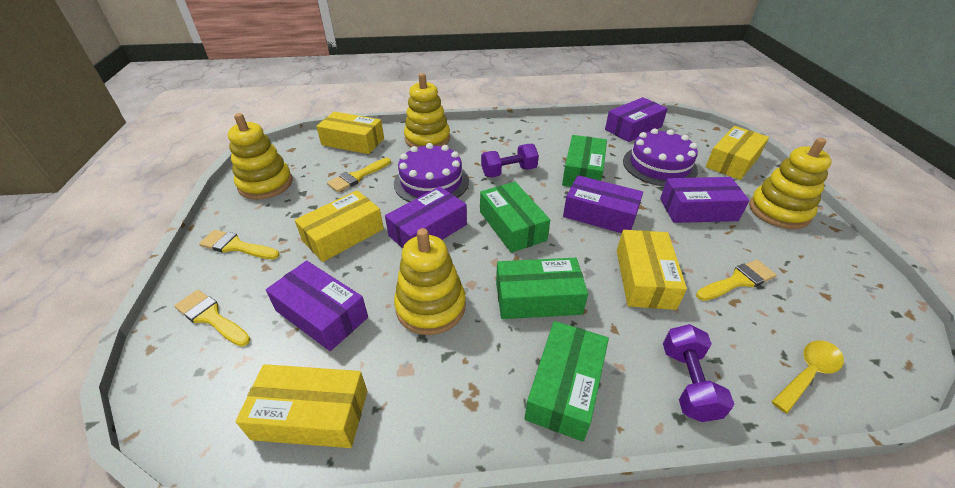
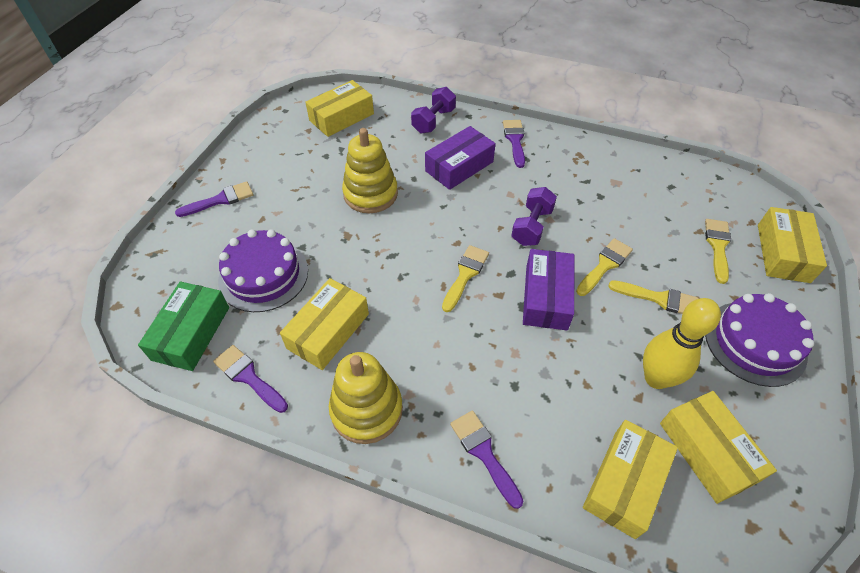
green box: [480,182,550,253] [496,258,588,319] [524,321,609,441] [562,135,607,187] = 4 -> [138,281,229,371] = 1
purple box: [266,261,368,351] [385,186,467,248] [563,175,643,233] [605,97,668,142] [660,177,750,223] = 5 -> [425,126,496,190] [523,249,574,330] = 2
purple brush: none = 0 -> [175,181,253,217] [213,345,288,413] [450,410,523,509] [503,120,525,168] = 4
yellow bowling pin: none = 0 -> [643,298,721,389] = 1
yellow spoon: [771,340,844,414] = 1 -> none = 0
yellow stacking toy: [228,113,293,200] [394,228,466,335] [404,73,450,148] [749,138,832,229] = 4 -> [329,352,403,444] [342,128,398,213] = 2

